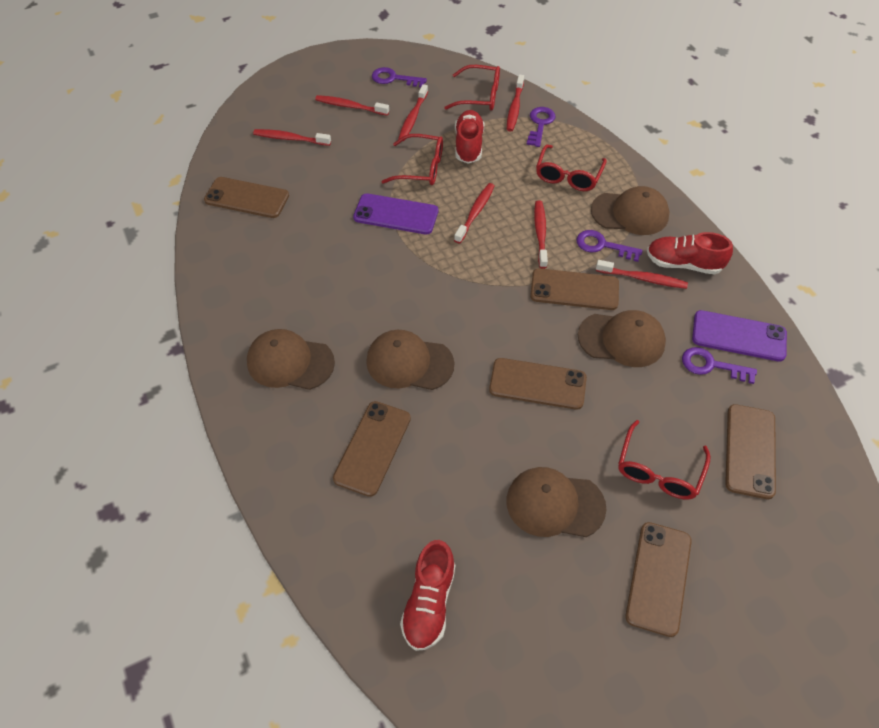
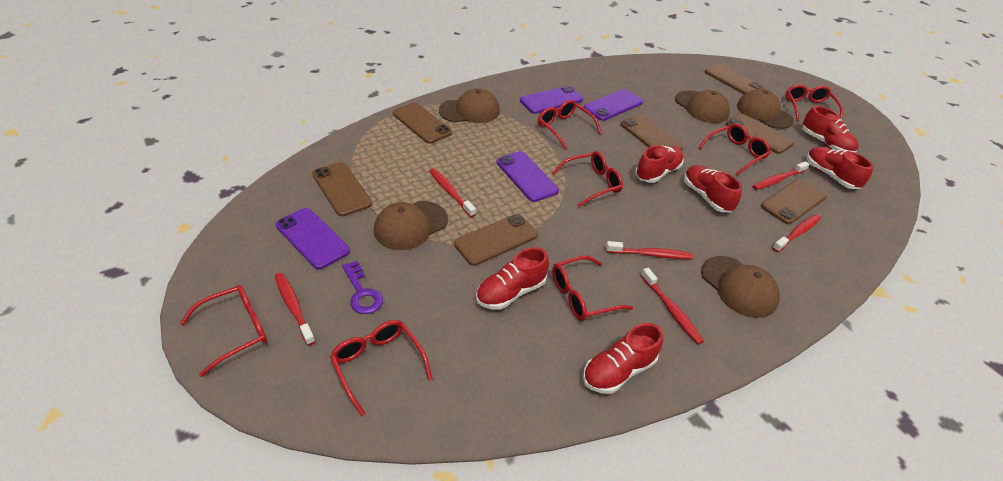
brown phone: [204,177,289,218] [333,401,411,497] [489,358,587,410] [530,268,619,310] [625,522,692,637] [725,404,776,499] = 6 -> [312,162,372,217] [393,102,452,144] [454,214,538,266] [620,115,683,151] [705,64,764,94] [726,114,794,154] [761,179,827,224] = 7
purple key: [372,67,427,88] [527,107,555,147] [577,230,643,262] [682,347,757,384] = 4 -> [342,261,383,314] = 1
purple phone: [353,193,438,234] [692,310,787,362] = 2 -> [275,208,350,270] [496,151,559,202] [520,85,583,114] [584,89,643,121] = 4
red glasses: [381,134,443,185] [444,65,500,111] [536,144,607,191] [618,420,710,500] = 4 -> [180,285,267,377] [330,320,433,416] [538,100,602,149] [552,151,623,207] [552,256,633,321] [698,124,771,175] [785,84,843,121] = 7
red shoe: [400,540,455,651] [455,110,484,164] [647,232,733,275] = 3 -> [476,247,549,310] [583,323,663,394] [635,145,684,183] [684,165,742,212] [802,106,859,153] [807,147,873,189] = 6
red toothbrush: [253,129,331,146] [315,95,389,116] [398,84,428,141] [454,183,495,244] [507,74,524,132] [534,201,548,269] [596,260,688,289] = 7 -> [275,273,316,346] [429,168,476,217] [606,241,693,259] [641,268,704,345] [752,161,809,190] [772,214,821,252] = 6

